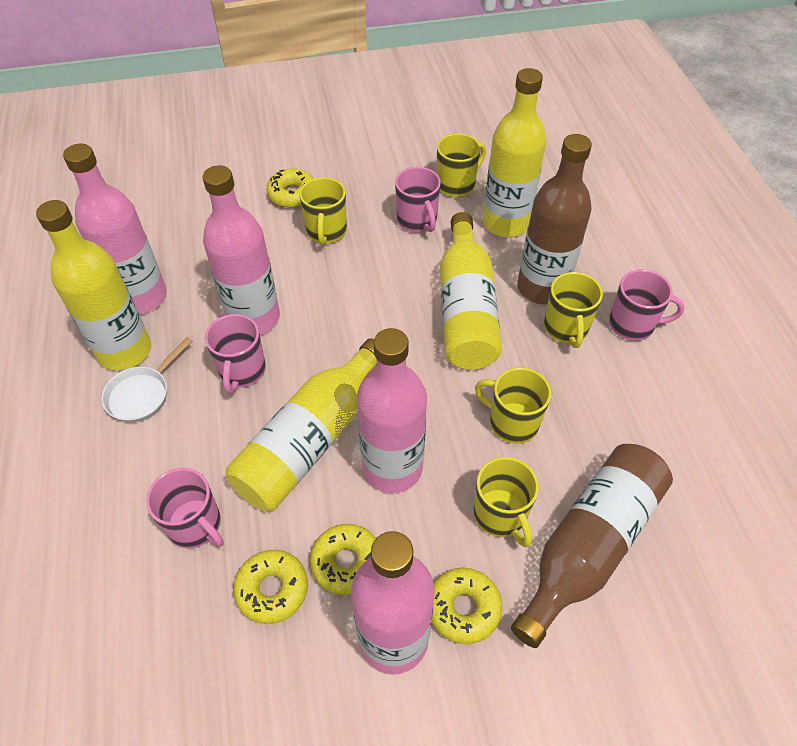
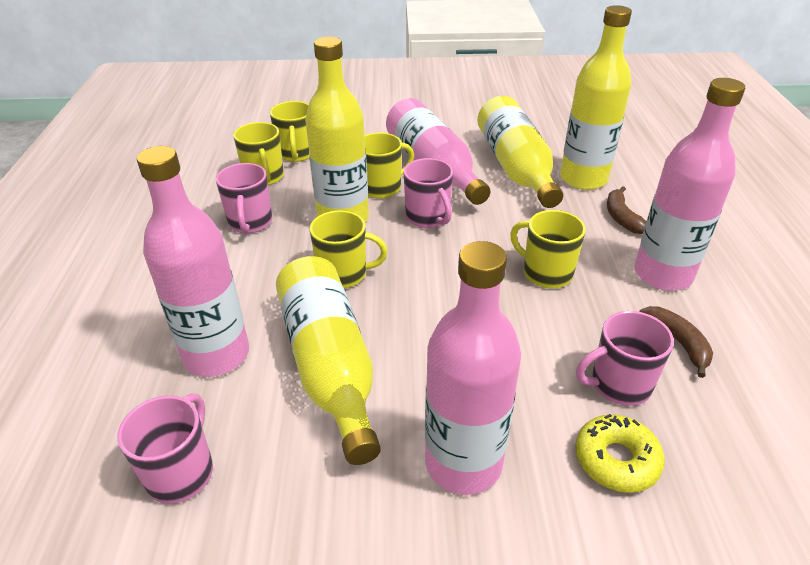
brown banana: none = 0 -> [607,186,647,234] [639,306,713,378] = 2
brown bottle: [511,444,673,648] [517,134,592,304] = 2 -> none = 0
white pan: [102,337,192,422] = 1 -> none = 0
yellow donut: [233,550,308,624] [266,168,314,208] [310,524,376,595] [432,568,502,644] = 4 -> [575,414,665,493] = 1

